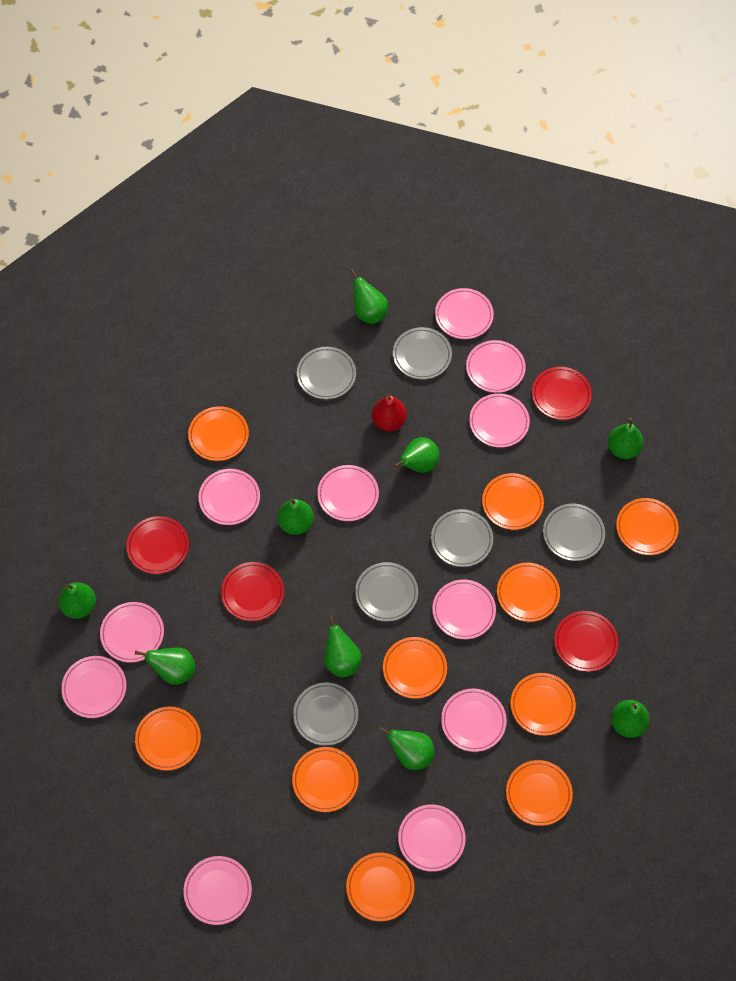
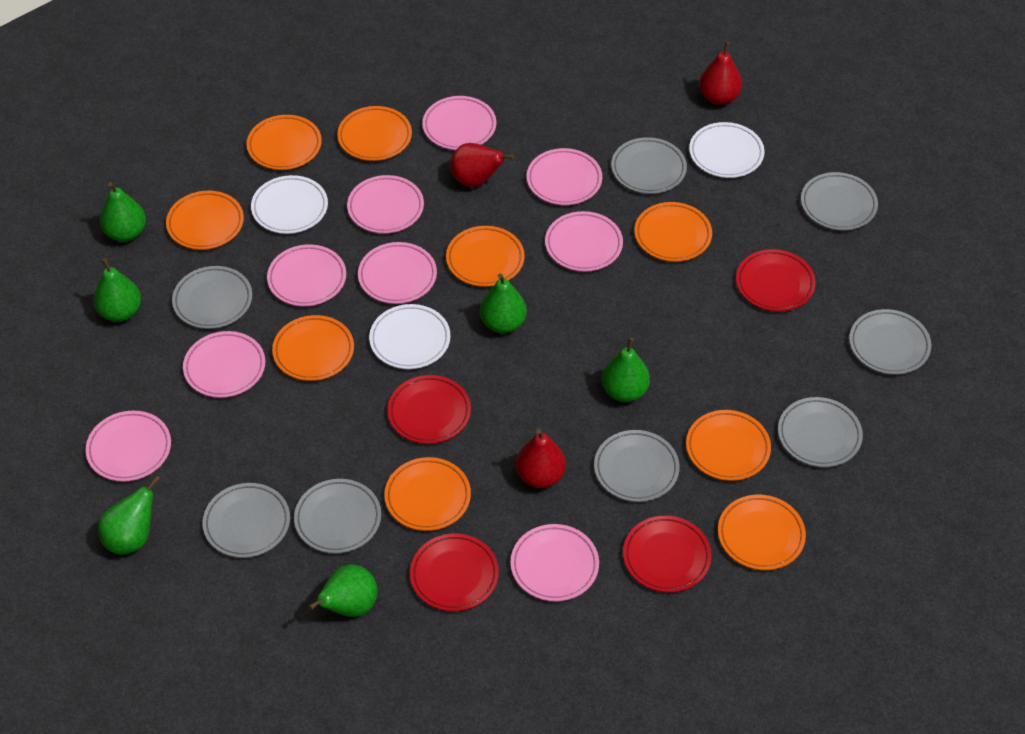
green pear: [59,582,96,619] [135,647,195,685] [278,498,314,535] [324,614,362,677] [349,269,388,324] [379,727,435,770] [394,437,439,473] [608,418,644,459] [611,700,650,738] = 9 -> [93,258,141,322] [98,475,161,555] [100,182,146,242] [308,564,377,617] [480,274,527,333] [602,338,650,402] = 6
grey plate: [293,682,358,746] [297,347,356,399] [355,562,418,622] [393,327,452,380] [431,509,493,567] [543,504,605,561] = 6 -> [172,266,252,329] [203,483,290,558] [294,479,381,554] [594,430,680,502] [611,137,687,194] [778,397,863,467] [801,172,878,230] [849,309,931,375] = 8
orange plate: [135,707,201,771] [188,406,249,461] [292,747,359,812] [346,853,414,921] [383,637,447,699] [482,473,544,530] [497,563,560,622] [506,760,573,826] [511,673,576,736] [616,498,679,555] = 10 -> [166,191,244,250] [247,115,322,170] [272,315,354,381] [337,106,412,161] [384,457,471,531] [446,226,525,287] [634,202,712,262] [686,410,771,481] [718,495,806,570] = 9
pink plate: [61,656,126,718] [100,602,164,662] [183,856,252,925] [198,469,260,525] [317,465,379,521] [398,804,466,872] [432,580,496,639] [435,288,494,339] [441,689,507,752] [466,340,526,393] [469,393,530,448] = 11 -> [85,411,171,482] [183,331,265,398] [267,244,346,306] [347,175,424,234] [358,242,437,304] [422,96,496,150] [511,524,599,602] [527,148,602,205] [545,211,623,272] = 9
red pear: [372,394,407,432] = 1 -> [450,143,514,187] [516,429,566,488] [699,41,742,105] = 3
white plate: none = 0 -> [251,175,328,234] [369,304,451,369] [689,122,765,178] = 3

